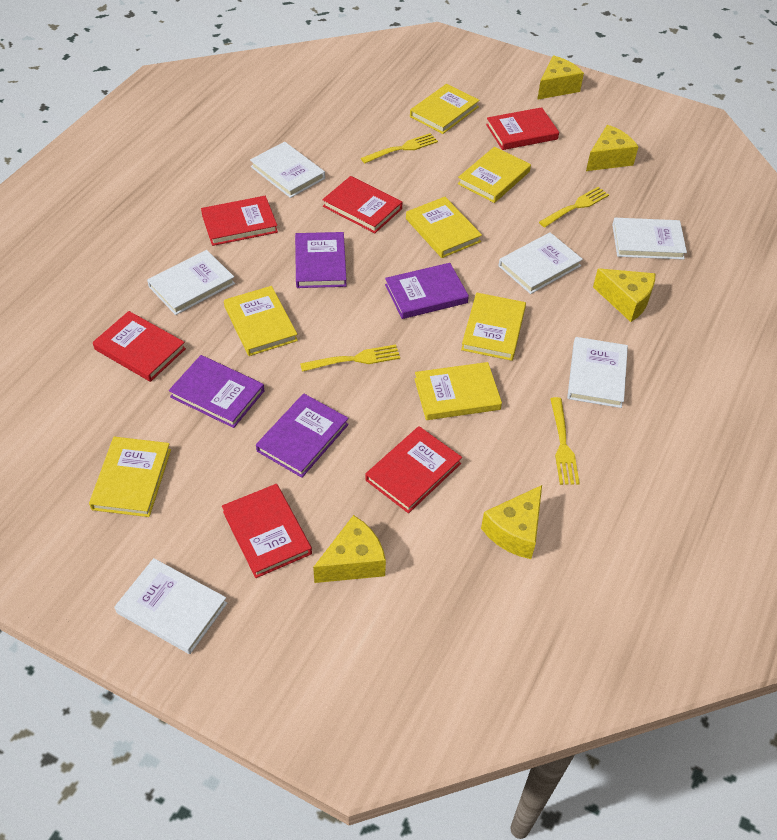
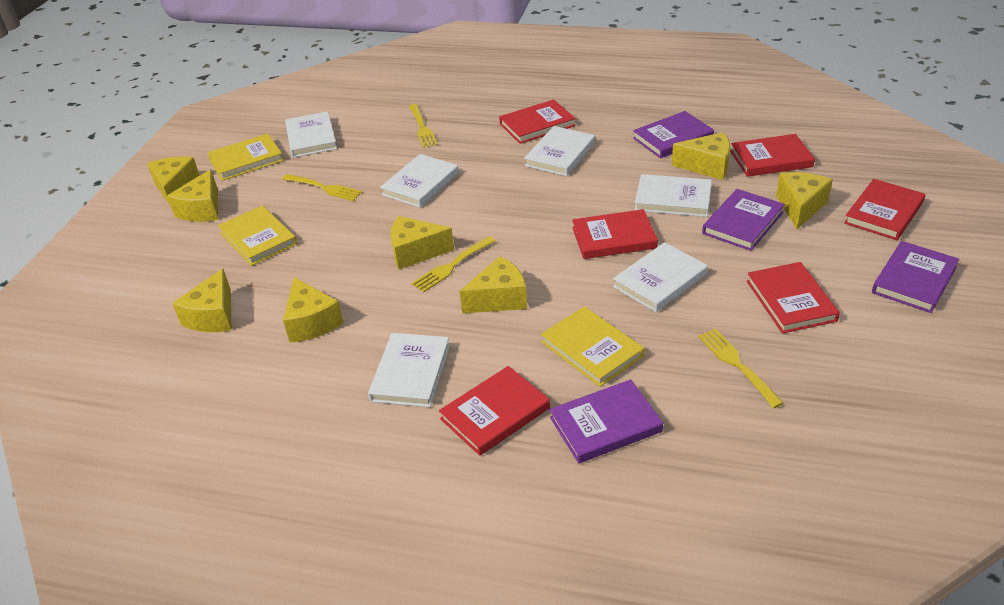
yellow book: [89,437,171,517] [224,286,298,356] [406,197,482,258] [410,84,480,134] [414,362,502,420] [458,147,531,203] [461,293,526,361] = 7 -> [208,134,284,181] [218,205,297,266] [541,306,644,387] = 3
yellow cheese: [313,515,386,583] [481,485,542,559] [537,55,584,100] [586,125,639,171] [593,268,655,322] = 5 -> [147,157,200,206] [167,169,218,222] [172,269,232,332] [283,277,344,343] [391,216,454,269] [460,256,527,314] [672,132,730,180] [776,172,833,229] = 8

